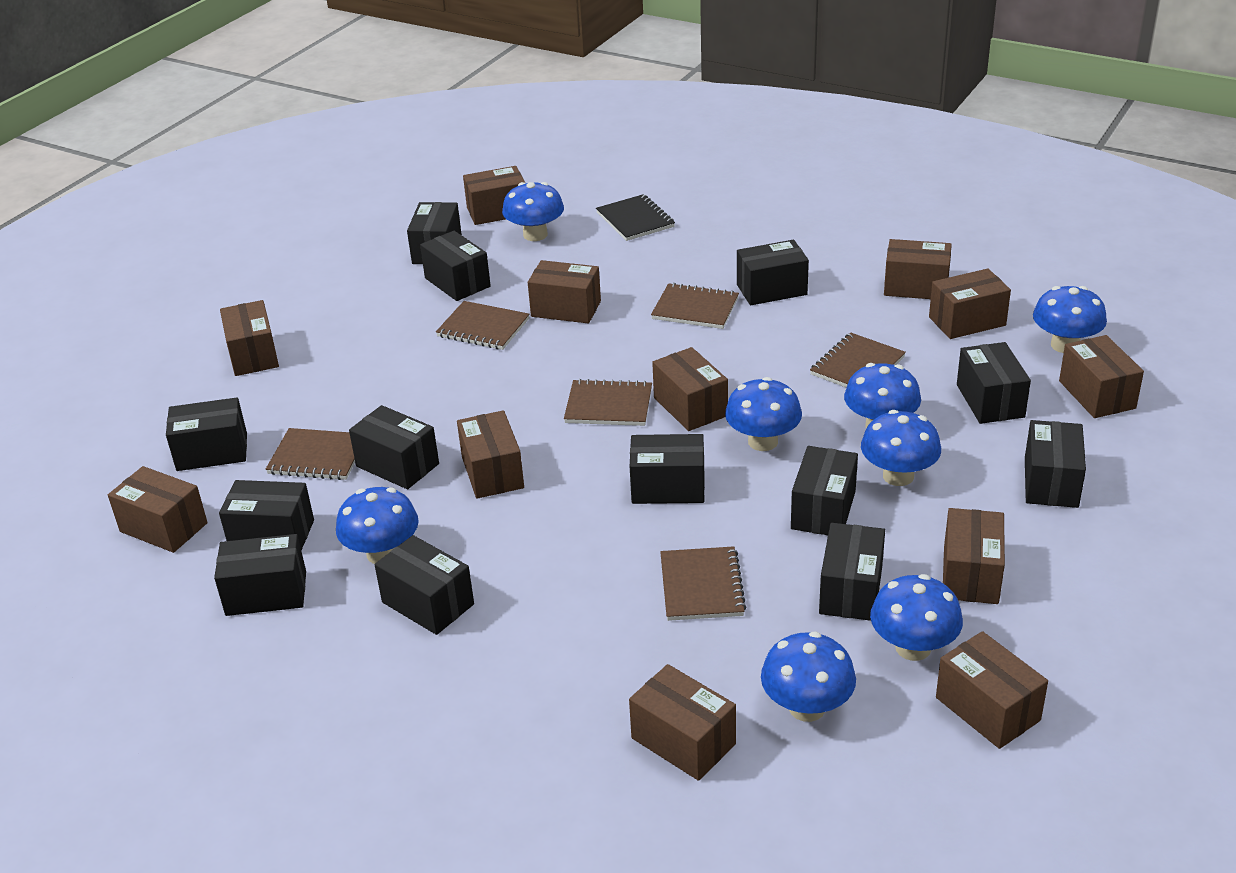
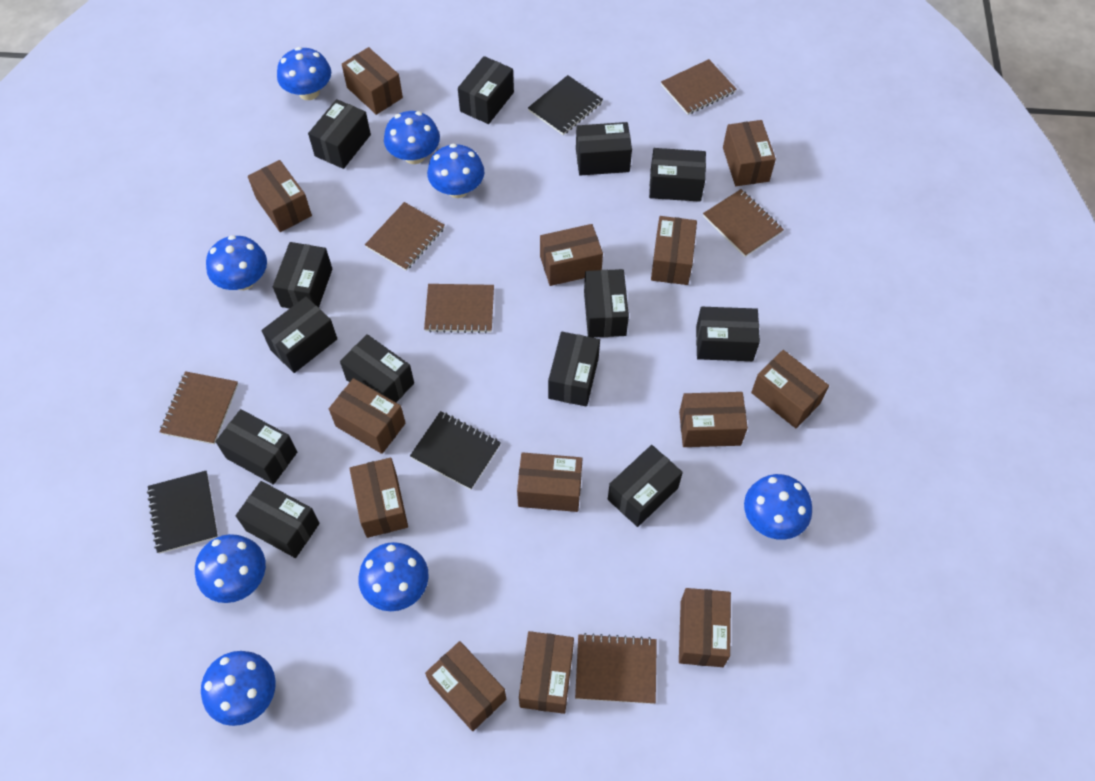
black notebook: [596,194,675,241] = 1 -> [147,471,218,554] [410,411,501,490] [528,75,603,135] = 3
brown box: [108,466,208,553] [220,300,279,376] [457,410,524,499] [463,166,525,225] [528,260,601,323] [629,664,736,781] [652,347,728,431] [884,239,952,299] [929,269,1011,339] [936,631,1048,749] [943,508,1005,604] [1059,335,1144,418] = 12 -> [248,160,312,232] [329,378,406,454] [342,47,403,115] [349,458,408,538] [425,641,506,731] [517,452,583,512] [519,631,574,714] [540,224,603,286] [651,216,697,285] [679,392,748,447] [679,588,731,667] [723,120,776,186] [751,350,829,428] = 13

